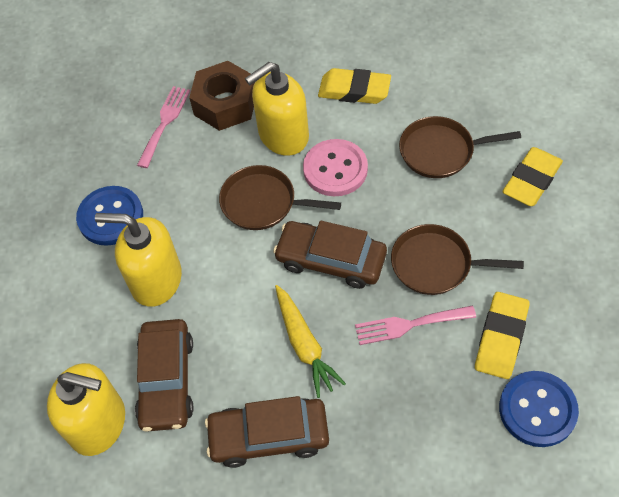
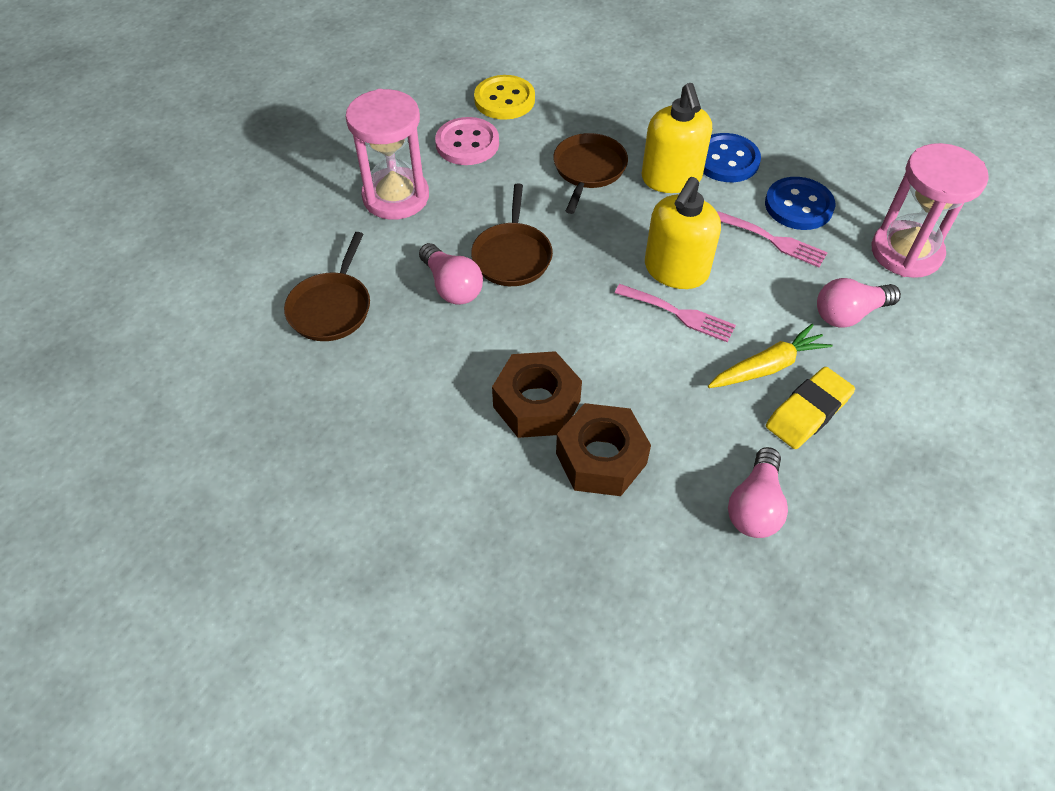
brown car: [135,319,193,432] [205,396,329,468] [273,220,387,289] = 3 -> none = 0
brown nut: [189,61,255,131] = 1 -> [492,351,582,438] [556,403,651,496] = 2
pink hourglass: none = 0 -> [346,89,429,220] [872,143,989,278] = 2
pink light bulb: none = 0 -> [419,243,483,305] [728,447,788,538] [817,278,901,328] = 3
yellow button: none = 0 -> [474,75,535,120] = 1
yellow eraser: [318,68,391,104] [475,292,529,379] [502,147,563,206] = 3 -> [766,367,855,449] = 1
yellow soap dispenser: [47,363,125,456] [95,213,182,307] [245,62,309,156] = 3 -> [642,83,712,193] [645,177,721,289] = 2

